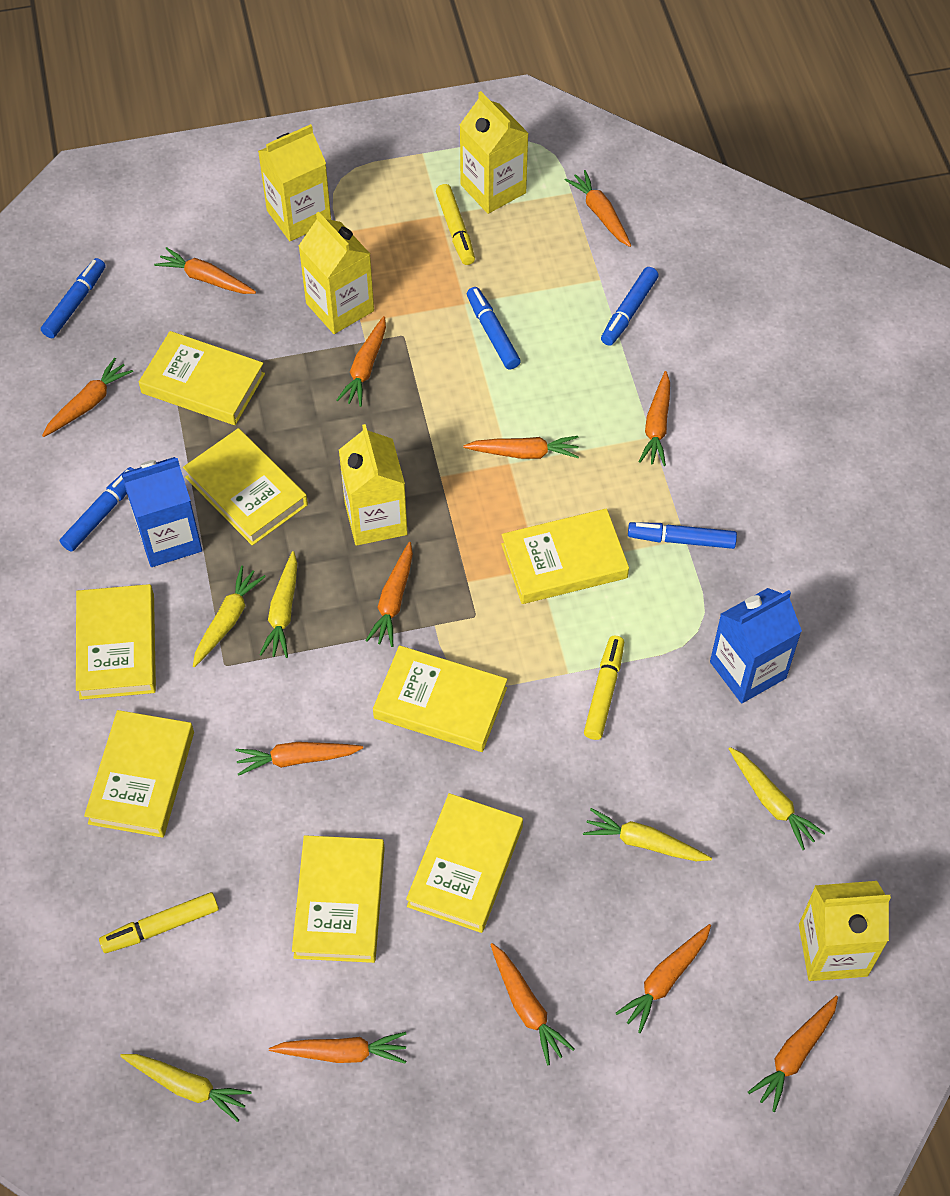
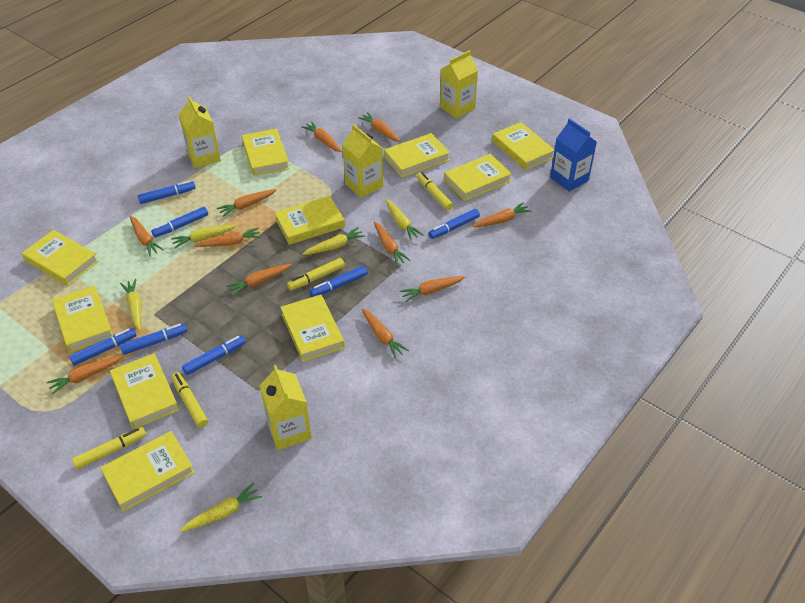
blue carton: [121,457,202,567] [710,588,802,703] = 2 -> [550,118,597,192] = 1
blue marker: [41,258,106,338] [60,467,134,552] [467,287,521,370] [601,267,659,346] [628,522,737,549] = 5 -> [69,328,136,366] [120,323,187,355] [138,181,196,204] [151,207,208,237] [182,335,246,375] [309,266,368,297] [428,209,480,239] = 7
orange carrot: [42,358,133,437] [154,247,256,294] [236,742,363,776] [269,1032,406,1064] [337,316,386,407] [365,542,413,647] [463,436,579,459] [490,943,575,1065] [565,170,631,247] [616,924,711,1033] [639,371,670,466] [748,996,838,1112] = 12 -> [46,356,123,395] [130,216,164,256] [195,227,261,247] [217,189,276,217] [226,264,292,296] [301,121,342,152] [358,112,401,142] [362,308,409,358] [374,222,411,266] [400,276,465,302] [472,202,531,227] = 11
yellow book: [76,584,156,700] [84,710,194,838] [139,331,265,425] [183,428,308,546] [292,835,385,963] [373,645,507,752] [406,793,523,933] [501,508,629,604] = 8 -> [22,230,99,286] [52,286,113,353] [100,431,195,512] [110,353,179,429] [242,129,290,176] [275,196,345,245] [280,295,345,362] [384,133,450,178] [444,154,512,201] [492,122,554,170] = 10
yellow carton: [258,124,331,241] [299,212,374,334] [339,424,408,546] [460,91,529,214] [799,881,891,981] = 5 -> [179,96,221,168] [259,365,312,450] [342,124,383,198] [440,50,478,118] = 4
yellow marker: [99,892,219,953] [436,184,475,265] [584,635,624,740] = 3 -> [72,427,147,469] [171,372,208,428] [287,258,345,290] [417,172,453,210] = 4

